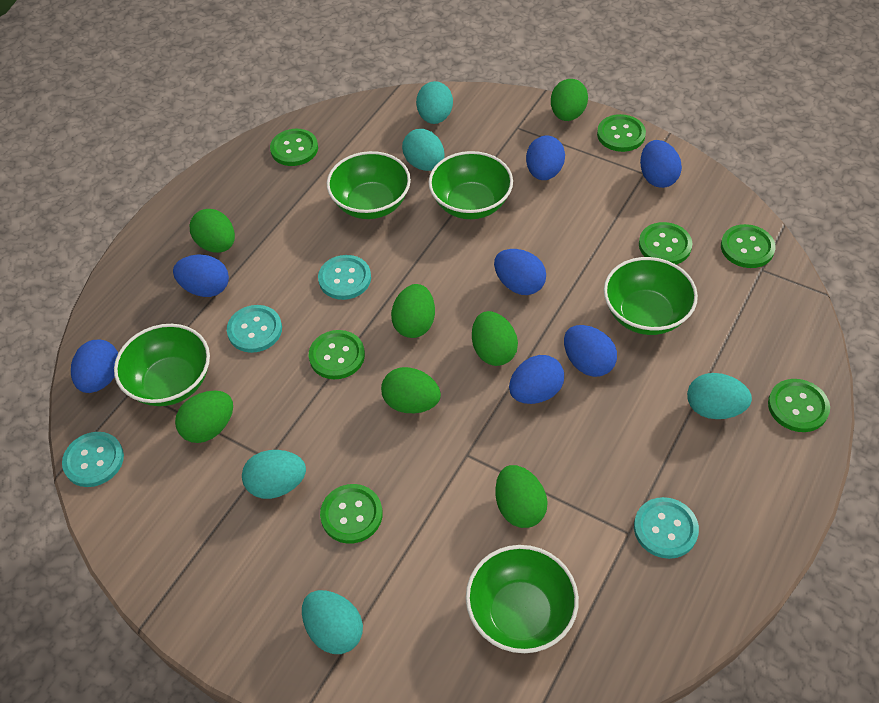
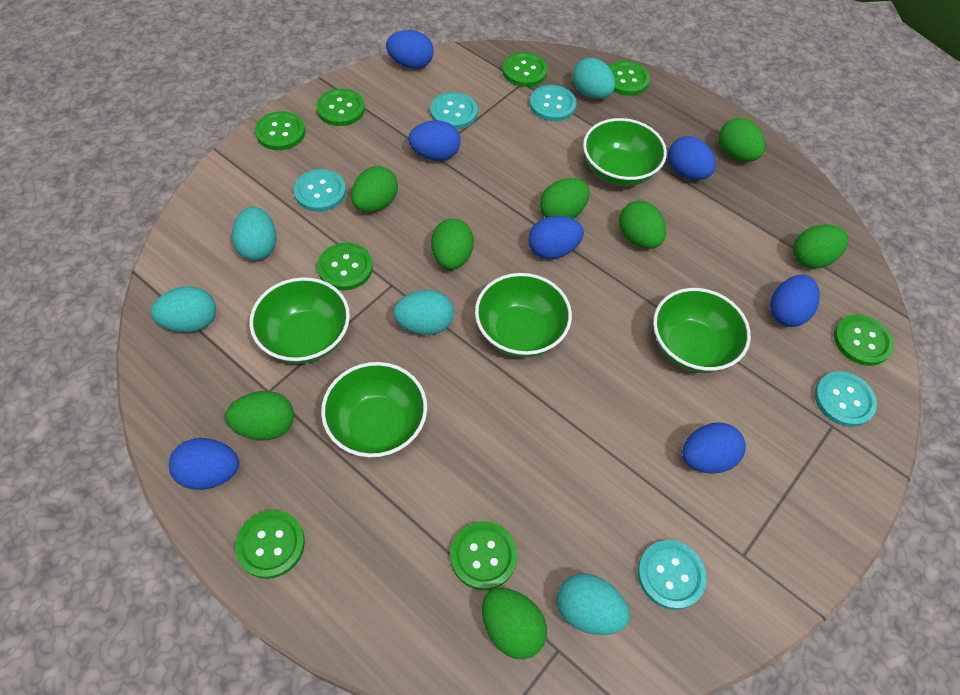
green button: [270,129,318,166] [309,330,365,379] [320,484,383,544] [597,114,646,152] [639,222,692,265] [721,224,776,268] [768,379,830,432] = 7 -> [235,510,305,579] [255,111,305,150] [316,89,365,126] [317,243,373,290] [450,521,518,590] [502,52,548,87] [609,61,650,96] [834,315,894,366] = 8
green egg: [175,391,233,443] [190,209,235,253] [381,367,441,413] [391,284,435,338] [472,311,518,366] [495,465,548,528] [551,79,588,121] = 7 -> [225,391,294,440] [351,166,398,212] [431,219,474,270] [482,588,547,659] [540,178,590,219] [619,201,666,249] [719,118,765,162] [793,225,849,269] = 8
turquoise button: [62,432,124,487] [227,305,282,353] [318,255,371,300] [634,497,699,559] = 4 -> [294,169,346,212] [431,92,478,129] [530,85,576,122] [638,540,707,610] [815,371,877,427] = 5

